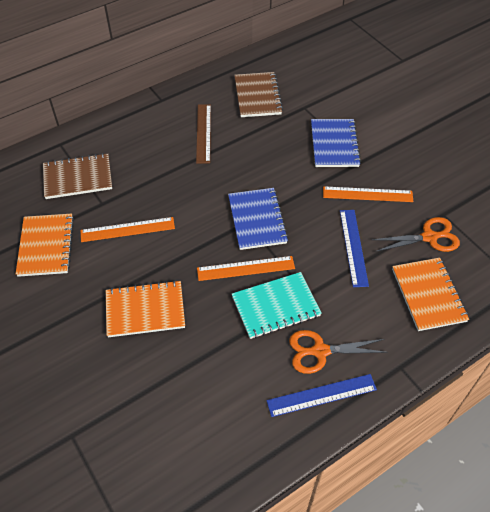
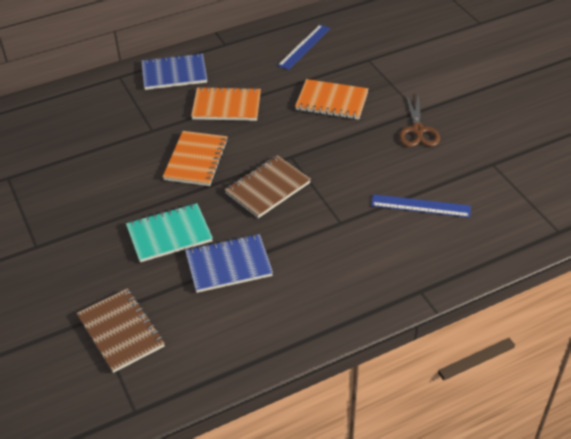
brown ruler: [196,104,211,164] = 1 -> none = 0
brown scissors: none = 0 -> [399,94,440,147] = 1
orange ruler: [81,217,175,242] [197,256,295,281] [323,186,414,202] = 3 -> none = 0
orange scissors: [289,330,388,374] [372,217,460,252] = 2 -> none = 0

